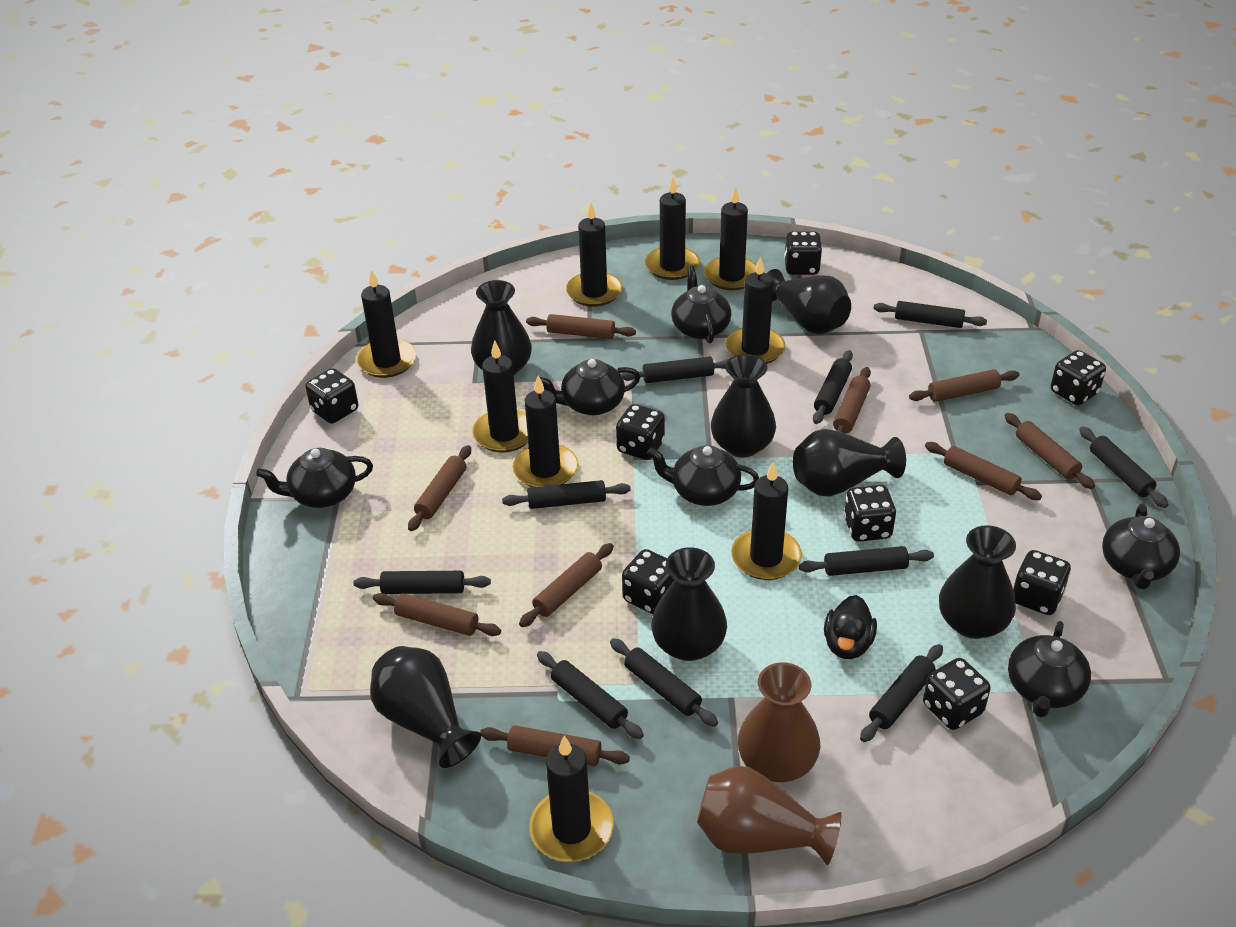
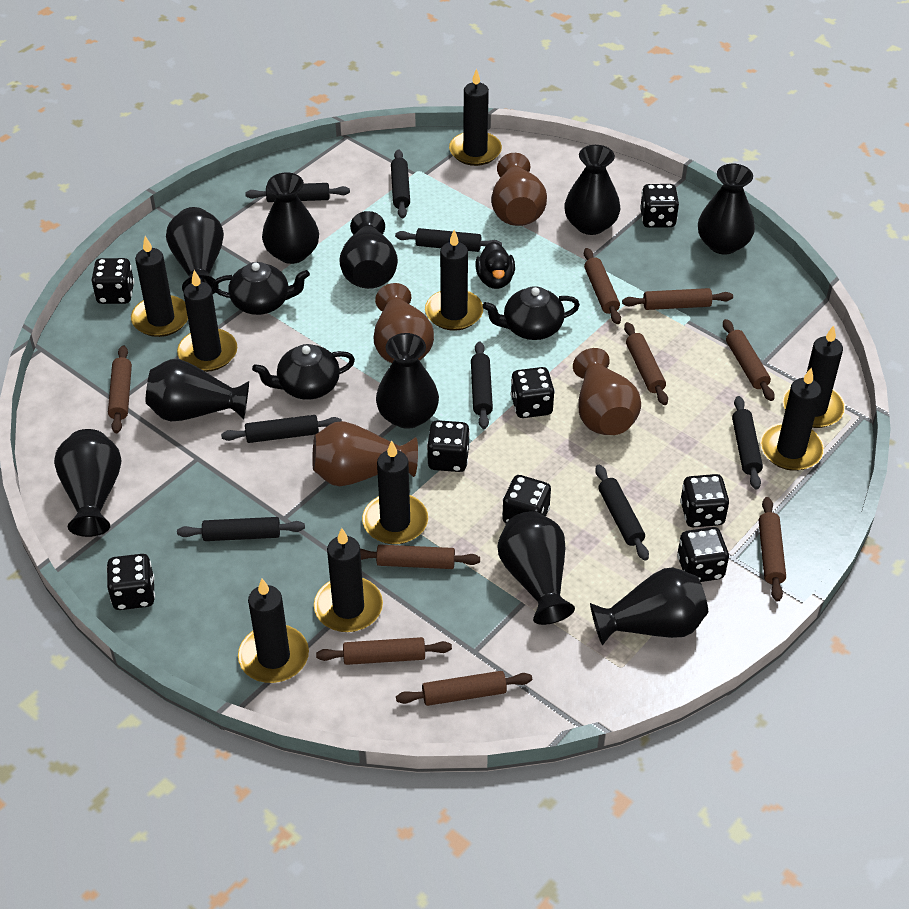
black rolling pin: [354,571,491,594] [502,480,631,509] [537,651,644,739] [610,638,718,727] [621,357,729,383] [799,546,934,576] [813,350,853,424] [860,644,943,742] [873,301,987,328] [1079,426,1169,508] = 10 -> [177,517,305,541] [221,415,342,443] [245,183,350,202] [391,149,410,218] [395,228,502,252] [471,341,493,429] [595,465,649,561] [732,396,763,490] = 8
black teapot: [256,448,373,508] [540,359,640,415] [647,445,759,506] [671,266,731,343] [1008,621,1091,718] [1102,503,1180,589] = 6 -> [212,262,310,315] [252,344,355,400] [482,286,580,340] = 3
black vase: [370,646,481,768] [471,280,532,375] [651,547,727,661] [711,354,776,457] [766,269,851,334] [793,429,906,497] [939,525,1016,639] = 7 -> [54,429,122,537] [146,359,249,421] [166,207,224,294] [262,173,319,264] [339,211,398,289] [376,333,439,429] [497,511,575,625] [564,145,620,235] [590,567,708,646] [698,164,755,254] = 10
brown vase: [697,766,841,865] [738,662,821,782] = 2 -> [312,421,418,486] [373,283,434,363] [491,153,547,226] [573,348,641,435] = 4

